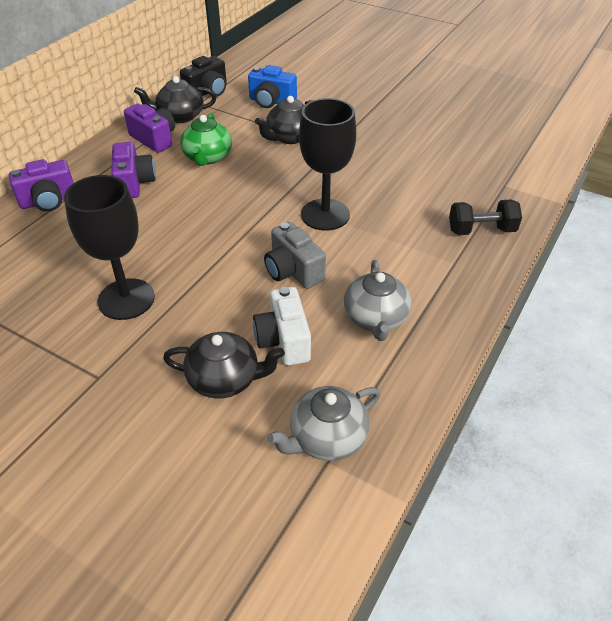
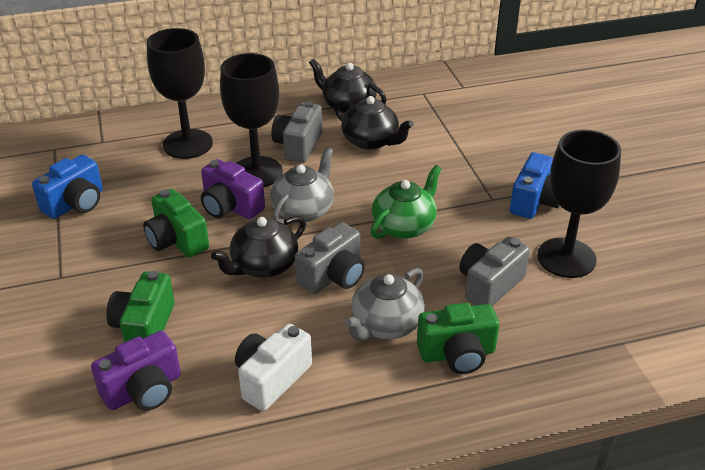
black camera: [180,56,227,97] = 1 -> none = 0
black dumbbell: [449,200,522,235] = 1 -> none = 0
black goblet: [64,175,155,320] [299,98,356,231] = 2 -> [147,28,213,159] [220,53,283,187] [537,130,621,278] = 3
blue camera: [248,65,297,108] = 1 -> [32,155,103,219] [510,152,560,219] = 2
green camera: none = 0 -> [106,271,175,342] [143,189,209,258] [417,303,499,374] = 3
grey camera: [264,222,326,289] = 1 -> [271,101,322,163] [295,222,365,294] [459,237,530,306] = 3
purple camera: [9,159,73,212] [111,142,156,198] [124,104,175,153] = 3 -> [91,331,181,411] [201,159,265,219] = 2

